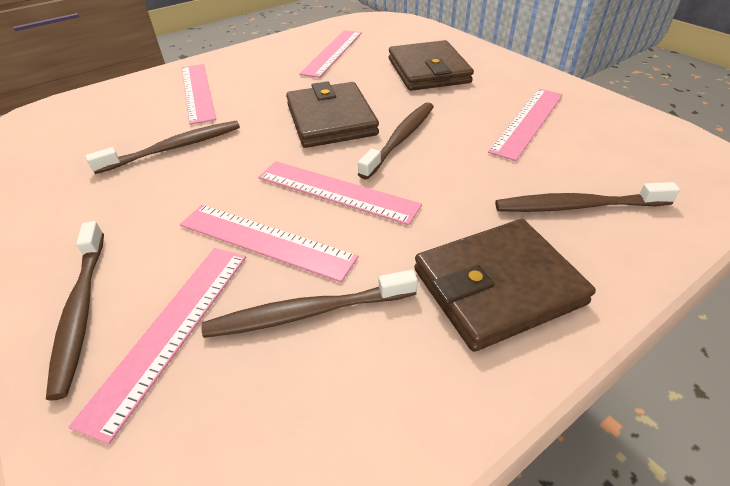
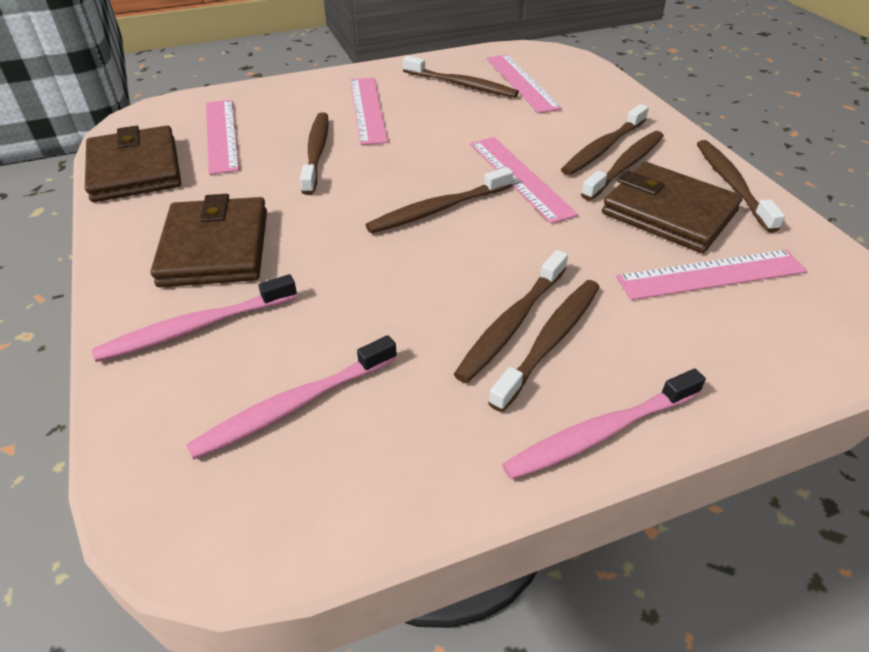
brown toothbrush: [46,221,104,400] [86,121,240,174] [201,270,418,338] [358,102,434,179] [495,182,680,212] = 5 -> [300,113,329,195] [366,167,513,233] [403,56,519,98] [454,250,568,383] [488,280,599,412] [561,104,649,175] [581,131,664,200] [697,140,785,233] = 8
pink ruler: [69,248,246,444] [180,205,358,282] [182,64,216,125] [258,161,422,225] [299,30,362,78] [488,89,563,161] = 6 -> [206,100,239,175] [350,78,388,145] [470,137,578,224] [487,55,562,113] [616,249,807,300] = 5
pink toothbrush: none = 0 -> [92,274,297,362] [186,335,397,460] [502,369,706,480] = 3

